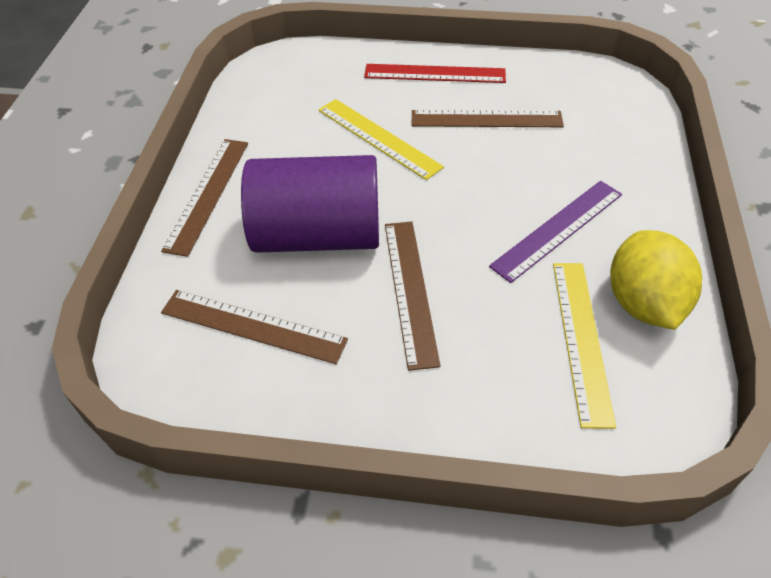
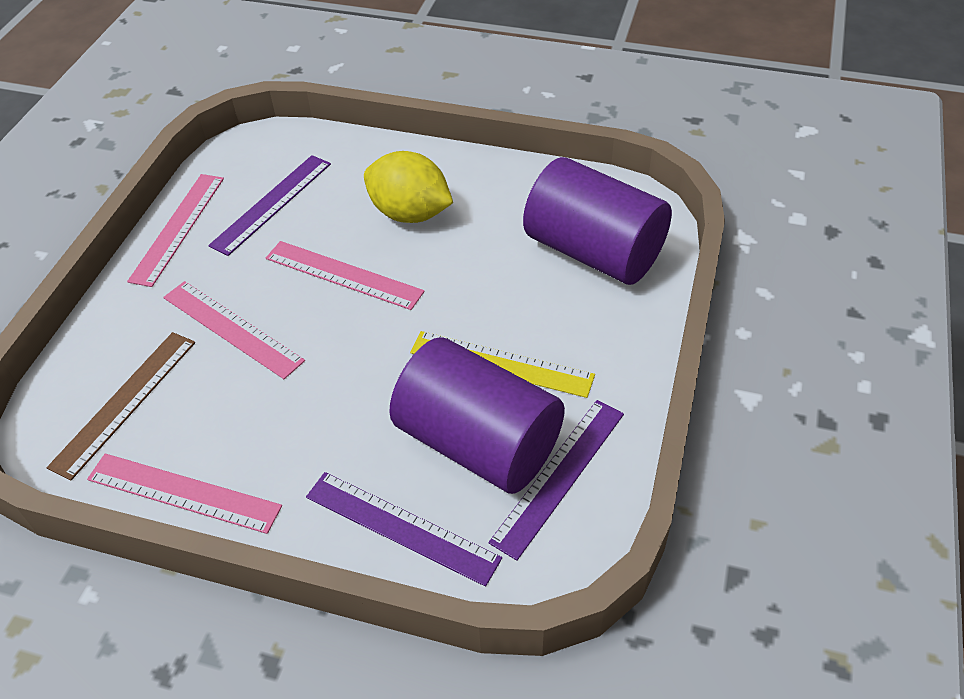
brown ruler: [161,139,248,257] [161,290,348,364] [385,221,440,371] [412,110,564,127] = 4 -> [47,332,195,481] = 1
pink ruler: none = 0 -> [87,453,282,534] [127,174,224,287] [163,281,305,379] [266,241,425,310] = 4
purple cylinder: [241,155,379,253] = 1 -> [389,337,565,494] [523,157,672,285] = 2
purple ruler: [489,181,622,283] = 1 -> [208,155,331,256] [306,472,502,587] [488,400,624,561] = 3
red ruler: [364,64,506,83] = 1 -> none = 0
yellow ruler: [318,99,444,180] [553,263,616,429] = 2 -> [410,331,595,398] = 1

